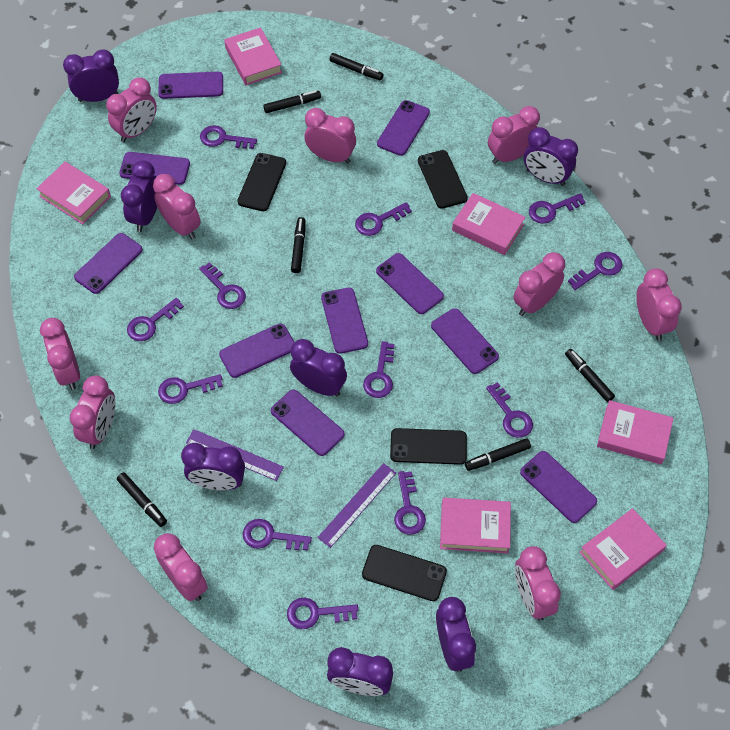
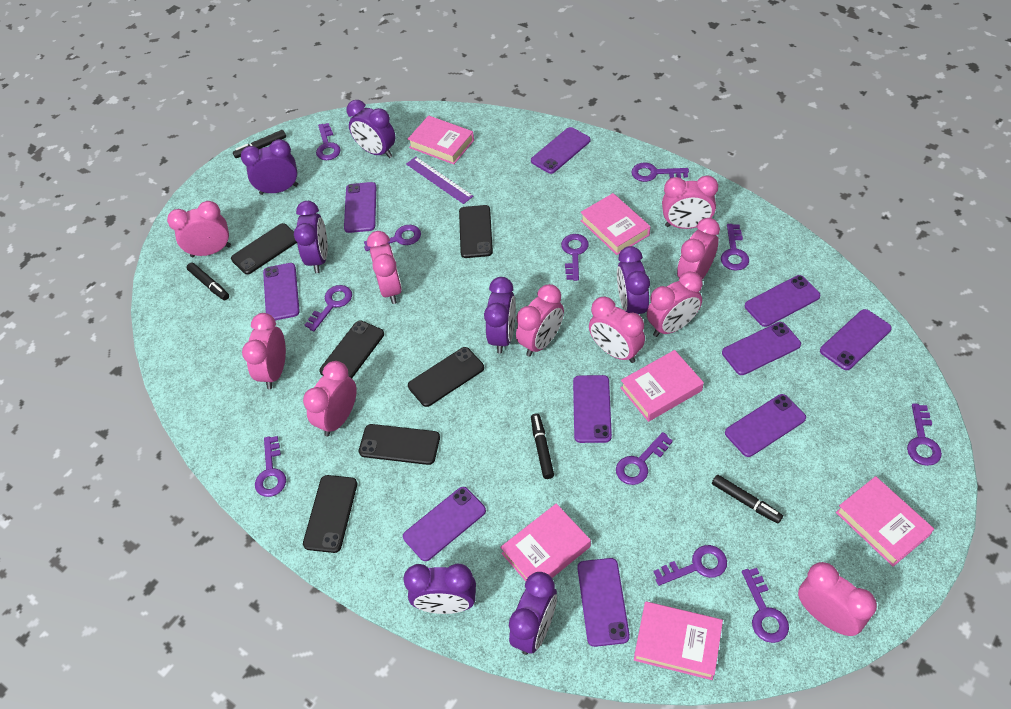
black marker: [117,472,167,527] [263,90,321,113] [291,217,306,273] [329,53,383,80] [465,438,531,471] [565,349,615,402] = 6 -> [187,263,229,300] [233,130,286,158] [531,413,554,479] [712,475,783,523] = 4
black phone: [237,153,286,211] [362,545,447,601] [390,428,467,465] [418,150,468,209] = 4 -> [231,223,297,275] [303,475,357,553] [319,320,384,378] [359,424,440,465] [408,347,484,407] [459,205,493,258] = 6
purple key: [127,298,184,341] [158,374,223,404] [199,262,246,309] [200,125,257,149] [243,519,312,551] [287,598,358,629] [355,202,412,236] [363,341,394,398] [394,471,426,535] [486,382,533,438] [529,193,585,224] [568,252,622,290] = 12 -> [255,436,286,497] [305,285,352,332] [316,123,341,160] [364,225,421,251] [561,234,589,281] [616,432,673,485] [631,163,689,182] [653,545,727,586] [721,224,749,271] [742,568,789,643] [907,404,942,466] = 11
purple ruler: [186,429,284,481] [317,463,396,548] = 2 -> [406,157,473,204] = 1

